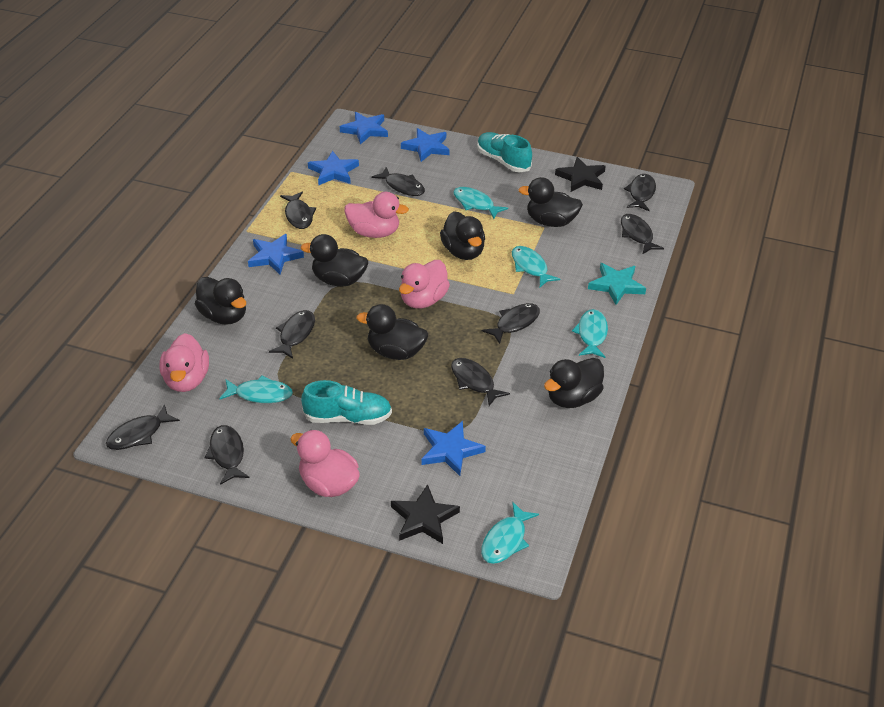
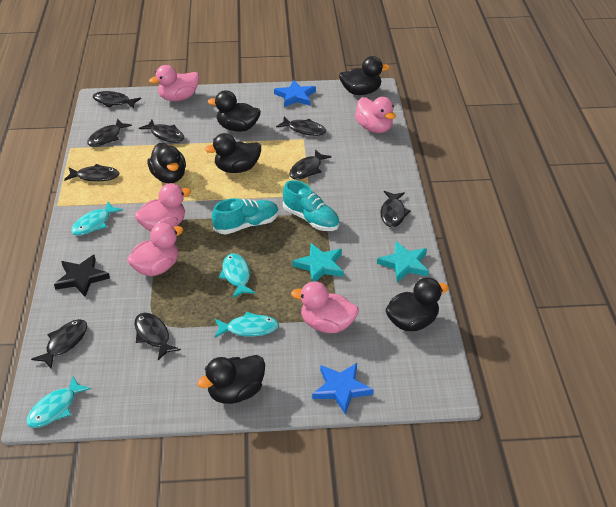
black star: [391,484,460,544] [555,157,606,192] = 2 -> [54,255,110,297] = 1
blue star: [248,234,304,274] [308,151,359,185] [340,112,388,144] [401,128,449,162] [421,421,486,476] = 5 -> [274,80,316,107] [312,363,374,415] = 2
pink duck: [159,333,209,392] [290,430,360,497] [345,192,409,238] [399,260,450,309] = 4 -> [127,223,183,276] [135,183,191,231] [149,65,199,101] [291,281,359,333] [355,97,396,133] = 5
turquoise fish: [219,376,293,403] [453,187,508,219] [481,502,539,564] [512,246,560,287] [572,309,608,358] = 5 -> [26,377,91,428] [71,202,123,236] [214,312,279,338] [219,254,256,298] = 4
turquoise star: [588,263,646,305] = 1 -> [292,243,344,282] [377,241,429,282] = 2

